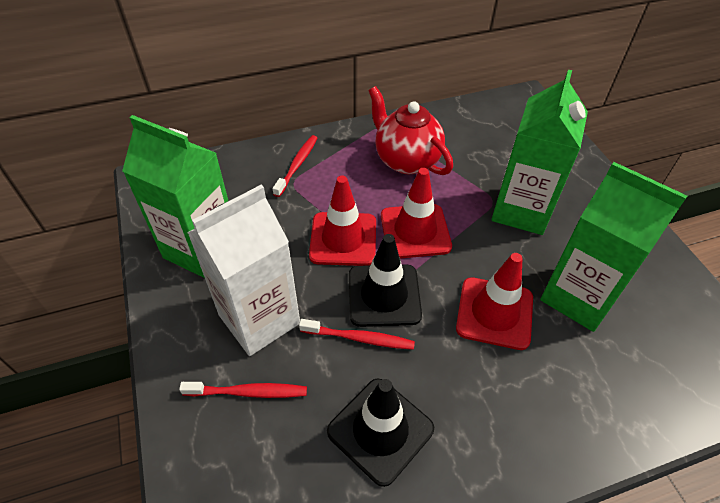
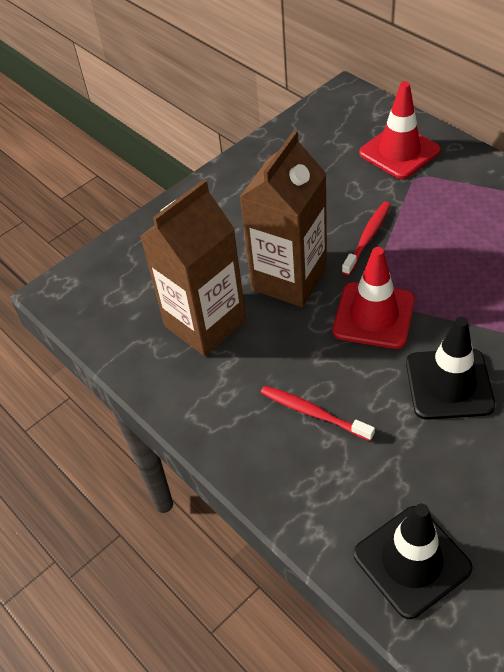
brown carton: none = 0 -> [140,179,246,356] [239,130,327,307] = 2
green carton: [122,115,228,278] [491,70,588,235] [540,162,687,332] = 3 -> none = 0
red teapot: [368,86,453,175] = 1 -> none = 0
red toothbrush: [179,382,307,398] [273,135,317,197] [299,319,415,350] = 3 -> [260,385,375,441] [342,202,391,275] = 2
red traffic cone: [309,176,376,266] [381,168,452,259] [456,253,533,350] = 3 -> [333,247,415,349] [359,81,440,179] = 2
white carton: [187,185,300,356] = 1 -> none = 0

